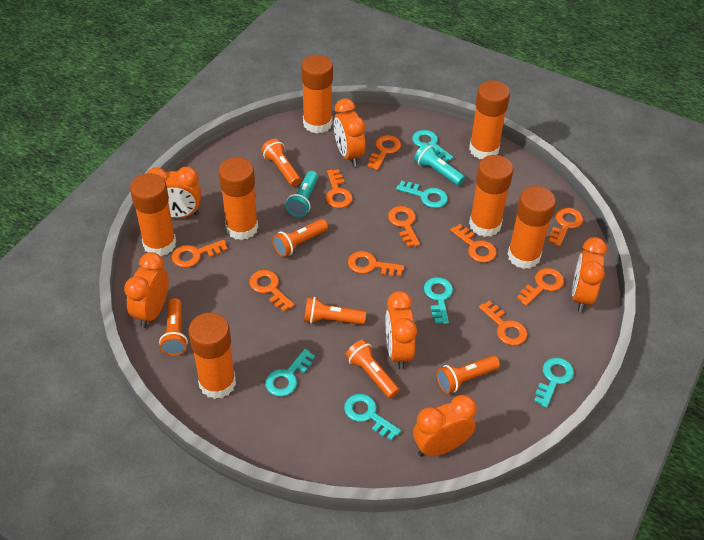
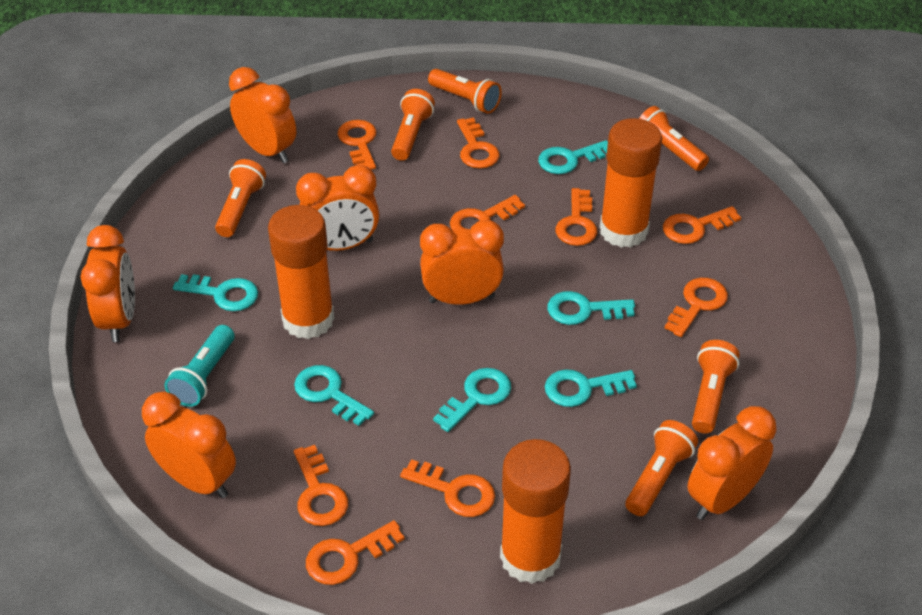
orange glue stick: [130,173,176,256] [188,313,236,399] [218,157,258,240] [301,55,333,134] [469,80,510,159] [469,155,513,237] [508,186,556,269] = 7 -> [268,205,335,339] [500,439,571,584] [600,118,662,248] = 3
orange key: [172,240,228,268] [250,270,295,312] [325,169,353,208] [348,251,404,276] [367,135,401,170] [388,206,420,247] [450,224,497,263] [479,301,527,346] [517,268,564,306] [549,208,583,247] = 10 -> [294,445,348,526] [306,520,404,585] [337,120,376,170] [400,459,495,517] [450,195,525,230] [457,117,500,168] [556,188,597,246] [663,206,741,244] [665,278,728,337] = 9
turquoise flashlight: [286,171,318,217] [414,143,465,186] = 2 -> [165,325,234,407] = 1

